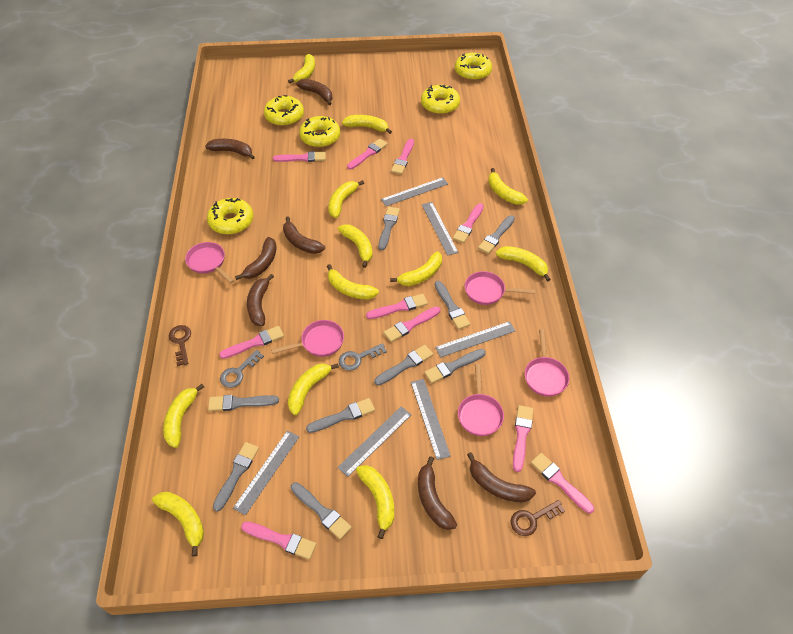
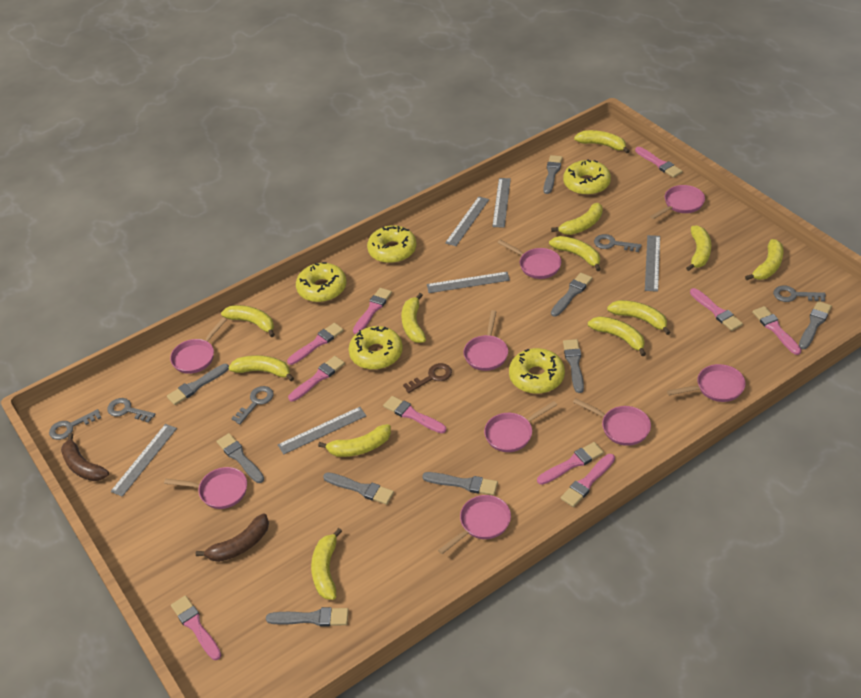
brown banana: [205,139,255,160] [235,237,277,280] [247,274,274,326] [283,216,325,254] [296,79,332,105] [418,456,457,530] [467,452,536,503] = 7 -> [61,433,109,481] [195,514,269,562] = 2
brown key: [169,325,191,366] [511,500,565,536] = 2 -> [403,363,452,393] = 1
grey key: [220,350,264,388] [339,343,387,371] = 2 -> [49,409,101,440] [107,398,155,423] [231,386,274,424] [594,234,642,252] [773,286,826,302] = 5
pink pan: [185,242,234,284] [271,320,344,357] [458,364,504,436] [465,271,535,305] [525,329,569,397] = 5 -> [164,467,247,509] [170,318,226,374] [438,495,511,554] [463,310,508,371] [484,401,557,452] [498,240,561,279] [573,398,651,446] [650,185,705,219] [667,364,746,402] = 9

